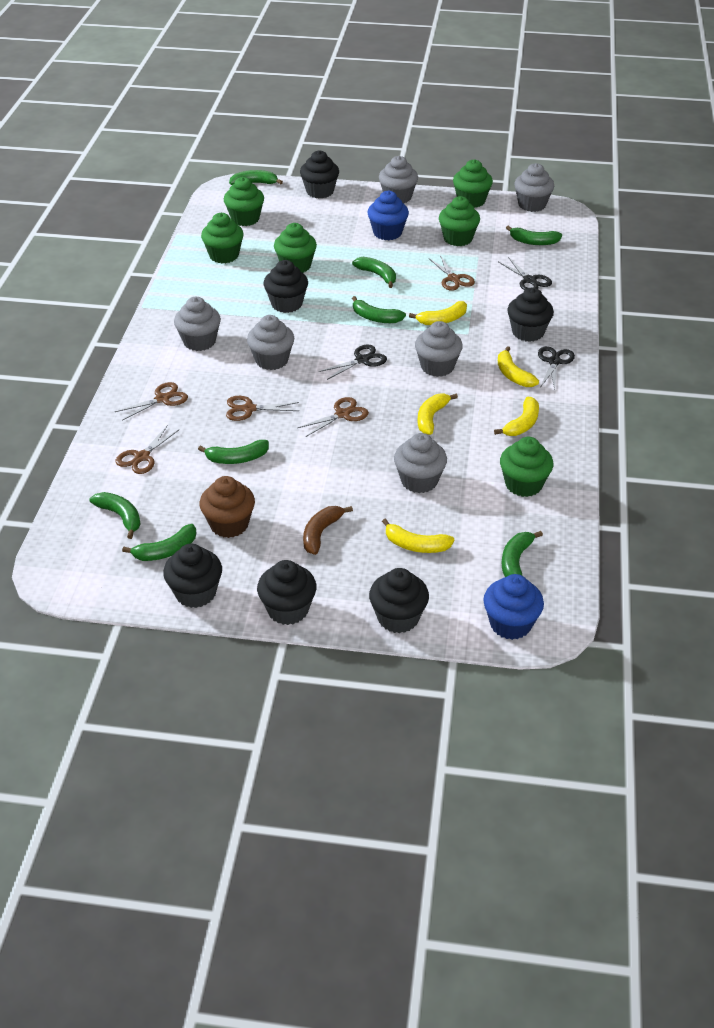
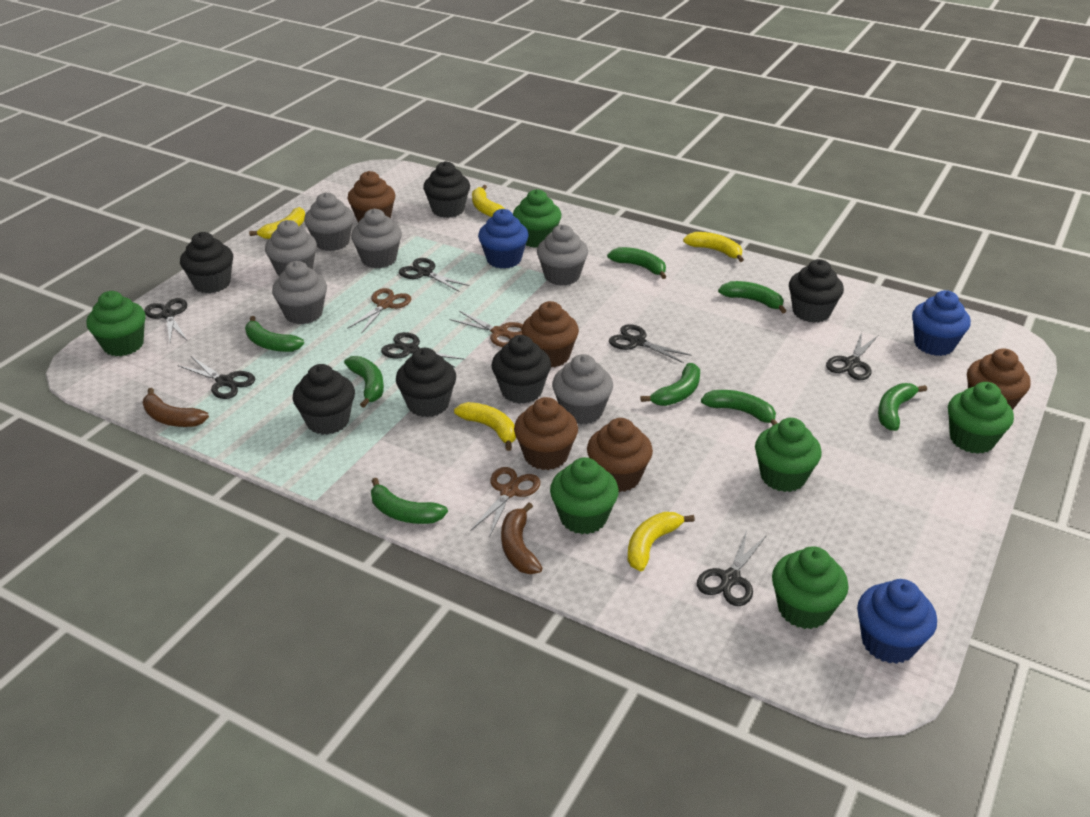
black scissors: [319,345,387,380] [499,257,552,290] [538,346,575,390] = 3 -> [144,298,187,342] [178,356,255,399] [381,332,464,368] [399,258,470,291] [609,324,692,363] [697,530,767,606] [826,332,878,380] = 7
blue cupcake: [368,190,409,240] [483,574,544,640] = 2 -> [478,209,529,269] [857,579,937,664] [912,290,971,356] = 3
brown banana: [303,506,353,555] = 1 -> [142,388,209,427] [501,502,542,574] = 2
brown cupcake: [200,476,255,538] = 1 -> [348,171,395,222] [514,397,578,470] [522,301,579,367] [587,418,653,492] [967,348,1031,410] = 5
brown scissors: [115,382,188,421] [115,425,180,474] [226,396,299,421] [297,397,369,437] [428,255,475,291] = 5 -> [347,288,411,334] [449,311,523,347] [471,467,541,538] = 3

